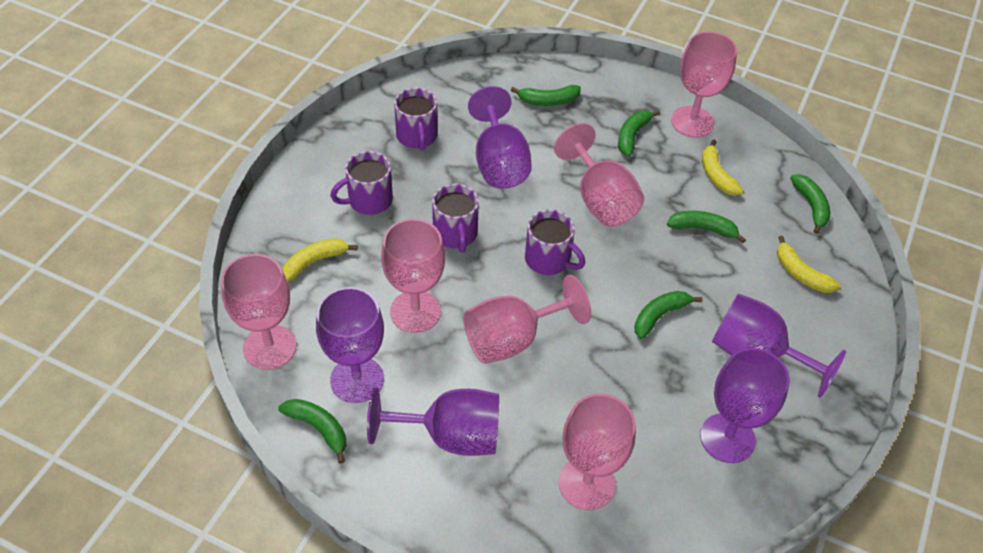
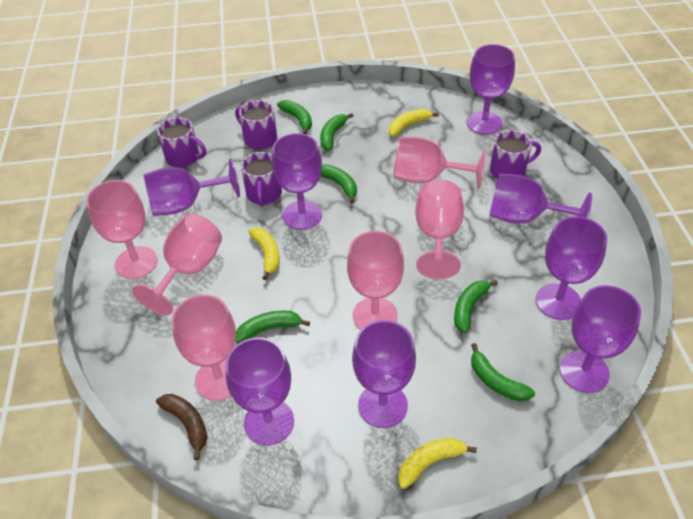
brown banana: none = 0 -> [156,394,208,460] = 1
purple goblet: [316,287,384,403] [367,387,499,456] [468,86,532,189] [700,348,790,463] [712,294,846,398] = 5 -> [143,159,240,216] [226,337,294,446] [272,133,322,230] [352,320,416,428] [467,44,515,135] [490,174,592,224] [536,216,607,320] [560,285,641,393] = 8

